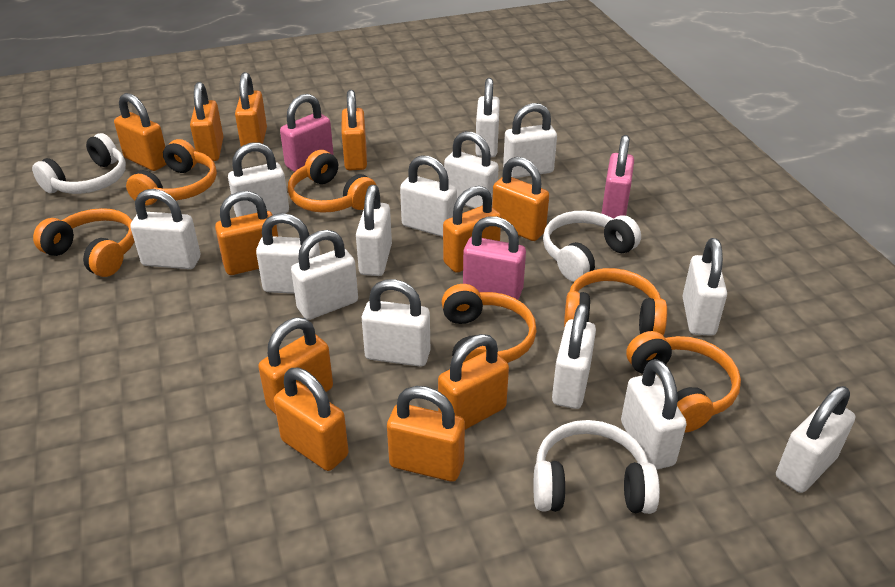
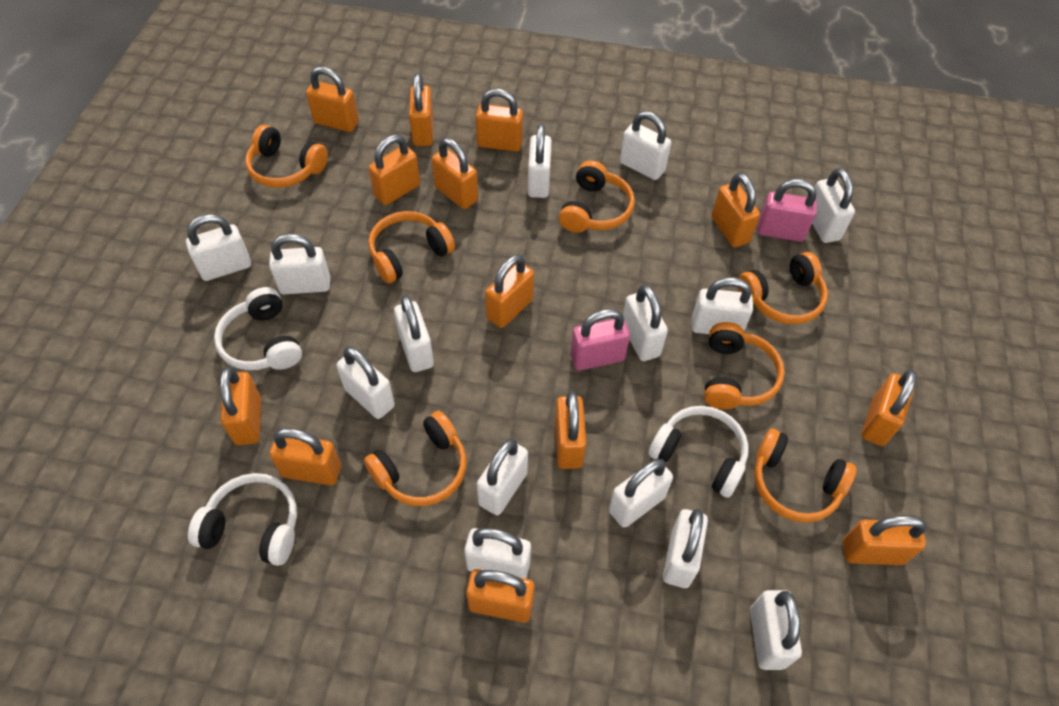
orange headphones: [33,208,135,277] [126,139,217,206] [288,150,377,213] [442,284,537,363] [564,268,667,335] [626,331,741,433] = 6 -> [245,125,328,188] [364,411,467,506] [368,211,455,283] [559,160,635,233] [704,322,785,409] [738,252,828,324] [754,428,857,522] = 7
orange padlock: [114,93,167,171] [190,82,223,161] [215,191,278,275] [235,72,267,147] [258,317,333,414] [274,368,349,471] [342,90,367,170] [387,386,465,482] [438,334,509,430] [443,186,501,273] [492,157,549,241] = 11 -> [220,367,261,445] [270,428,341,485] [306,67,359,132] [368,135,420,205] [409,73,433,146] [432,138,478,209] [466,569,535,623] [476,89,523,152] [485,254,534,328] [555,391,587,469] [712,173,760,247] [843,515,927,565] [862,370,917,446] = 13
pink padlock: [280,94,333,172] [463,216,526,300] [601,135,634,219] = 3 -> [570,309,630,371] [757,179,817,242] = 2

